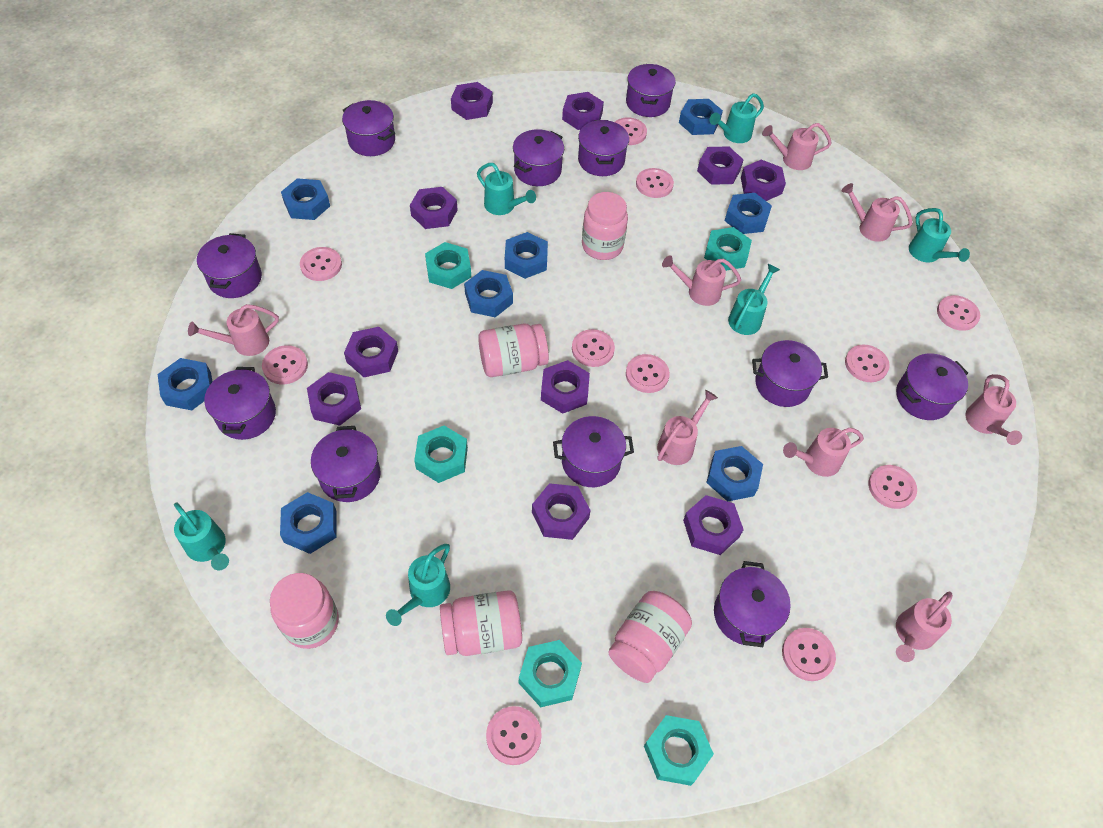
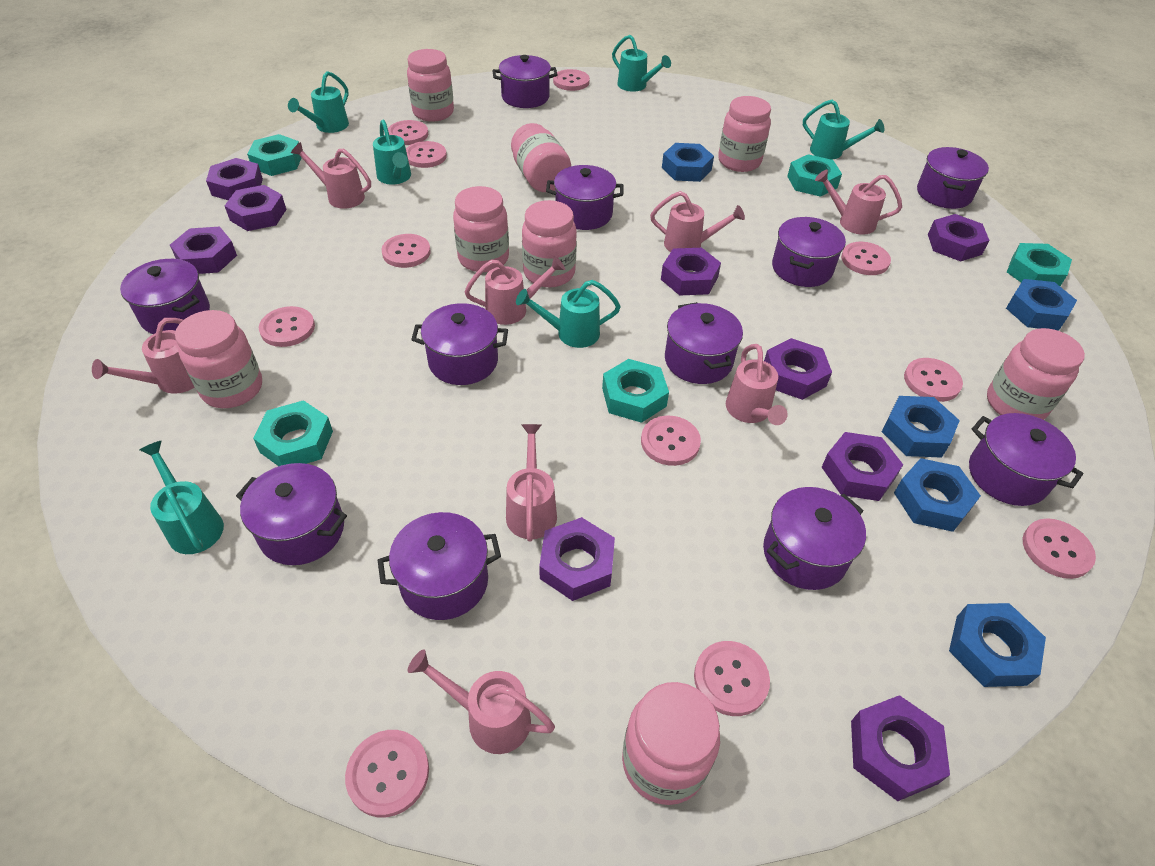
blue nut: [158,358,212,410] [280,492,337,554] [281,178,330,220] [464,270,513,317] [505,232,548,279] [679,99,723,135] [706,446,763,501] [725,193,772,234] = 8 -> [662,143,714,182] [882,396,960,458] [894,458,981,532] [949,603,1046,687] [1006,279,1077,331] = 5
pink jar: [270,573,339,649] [440,590,522,656] [478,324,549,377] [582,192,628,260] [608,591,692,683] = 5 -> [175,310,262,408] [407,49,454,122] [453,186,509,272] [511,123,571,192] [522,200,577,287] [622,682,720,805] [718,96,771,172] [987,328,1085,420] = 8
purple nut: [307,372,361,426] [344,327,398,377] [410,187,458,229] [451,82,493,120] [532,483,591,540] [541,360,590,414] [562,92,604,130] [683,495,744,555] [697,146,744,185] [741,159,786,201] = 10 -> [170,226,237,274] [206,158,263,200] [225,185,287,231] [539,517,615,601] [661,248,721,296] [764,338,832,400] [822,432,903,501] [851,695,950,801] [928,214,989,262] = 9

